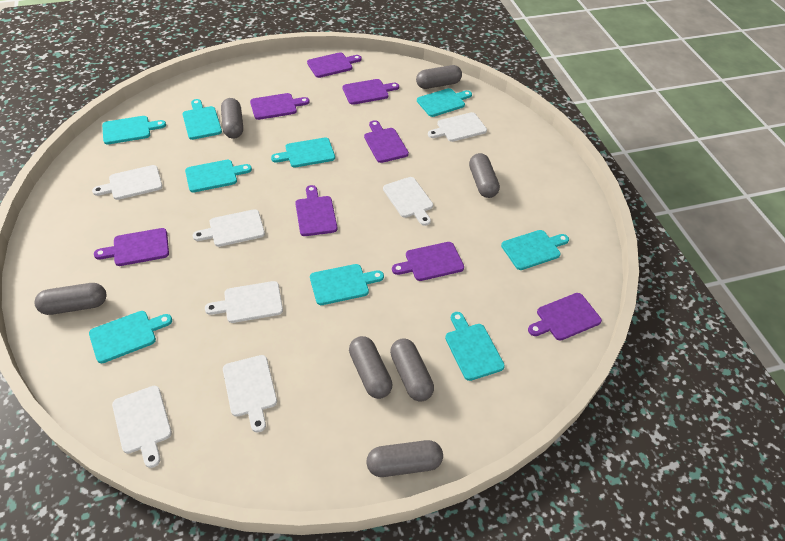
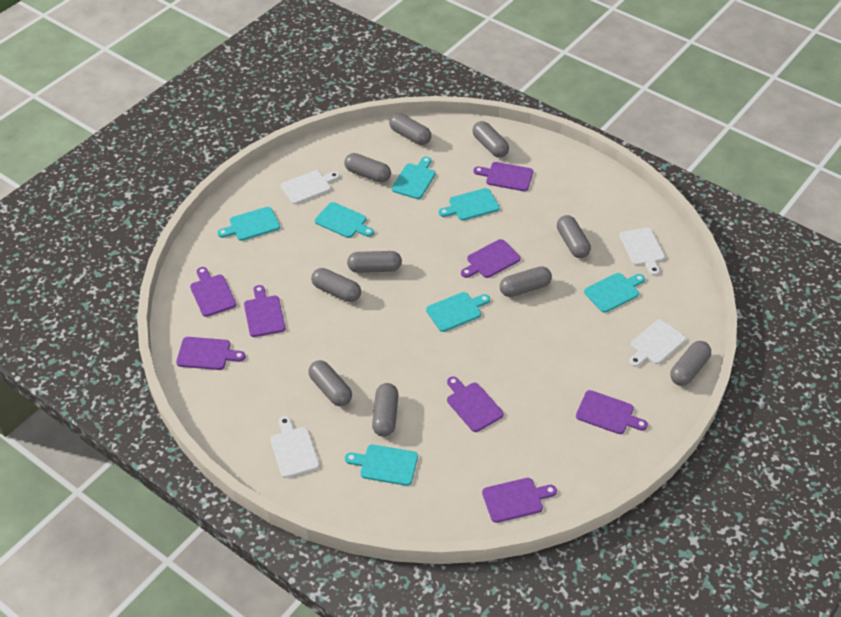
grey capsule: [34,283,107,315] [221,98,243,139] [349,336,392,399] [367,440,443,477] [390,338,434,402] [416,65,462,89] [469,153,500,198] = 7 -> [308,360,352,406] [311,268,361,302] [344,153,391,183] [347,251,402,273] [372,383,398,437] [389,113,431,145] [472,121,509,158] [500,266,552,297] [557,215,591,258] [670,341,711,386] = 10
turquoise cutting board: [89,311,172,363] [102,116,166,144] [182,99,222,140] [185,160,252,192] [271,137,335,167] [310,264,384,305] [417,88,472,117] [445,312,505,381] [501,230,569,270] = 9 -> [217,207,280,241] [315,202,374,238] [345,445,418,486] [392,157,435,199] [426,292,490,332] [439,188,500,221] [584,273,645,313] = 7
white cutting board: [92,165,163,200] [112,386,172,468] [193,209,265,247] [205,281,283,323] [223,355,277,433] [383,177,433,226] [428,112,487,142] = 7 -> [270,416,319,478] [280,170,340,204] [620,228,665,276] [629,319,686,367] = 4

